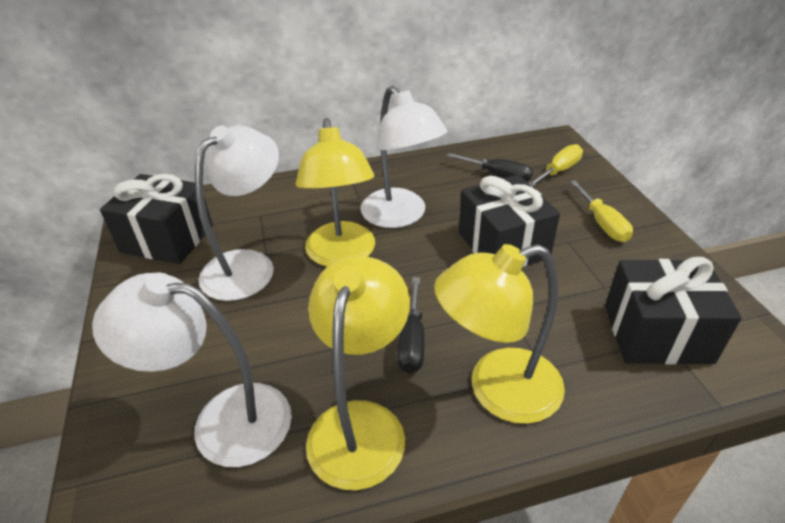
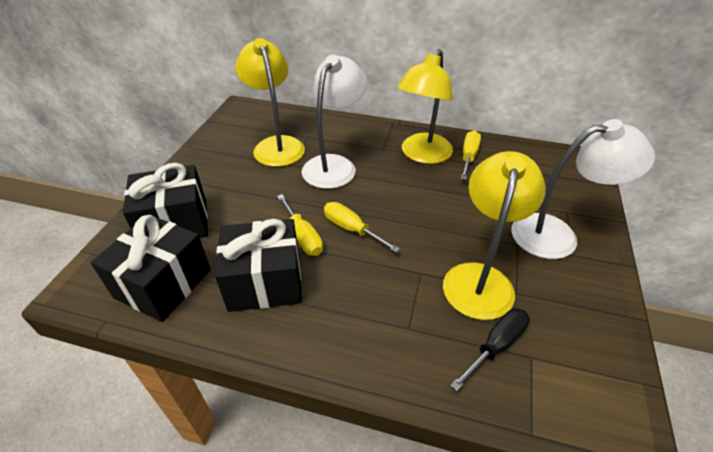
black screwdriver: [397,277,424,374] [447,153,533,182] = 2 -> [450,308,530,391] = 1
white lamp: [92,273,292,467] [195,125,279,301] [360,85,447,228] = 3 -> [302,55,367,189] [511,119,655,259] = 2
yellow screwdriver: [528,144,583,187] [570,180,633,242] = 2 -> [277,194,323,256] [324,202,400,253] [461,130,481,180] = 3

